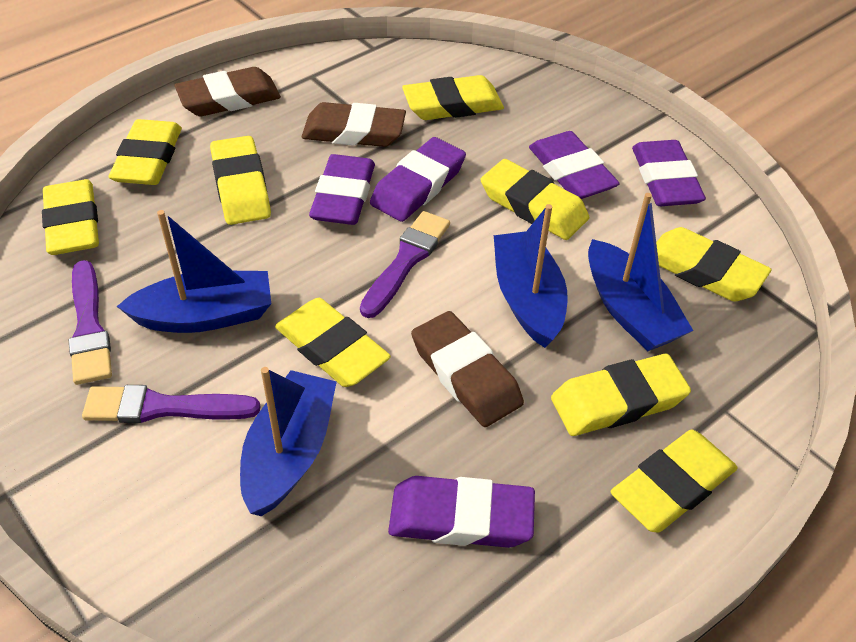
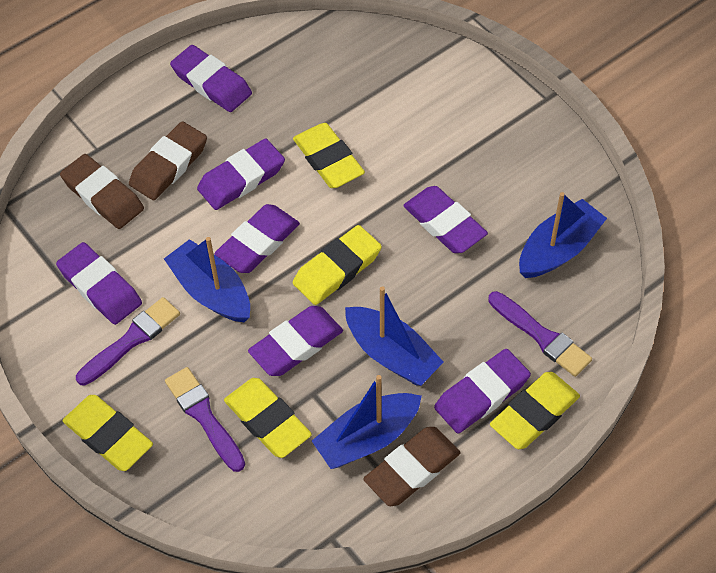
purple eraser: [309,154,375,225] [370,137,466,222] [388,476,535,548] [529,131,620,199] [632,140,706,206] = 5 -> [56,242,142,325] [170,45,252,112] [197,139,285,210] [215,204,300,273] [248,306,343,376] [403,186,488,253] [434,349,531,433] = 7
yellow eraser: [42,179,99,255] [108,119,182,185] [210,136,271,225] [275,298,391,387] [402,75,504,120] [480,159,589,240] [551,354,691,436] [611,430,738,532] [656,227,772,302] = 9 -> [63,395,153,471] [224,378,312,458] [293,123,365,188] [293,225,382,305] [490,372,580,449] = 5

